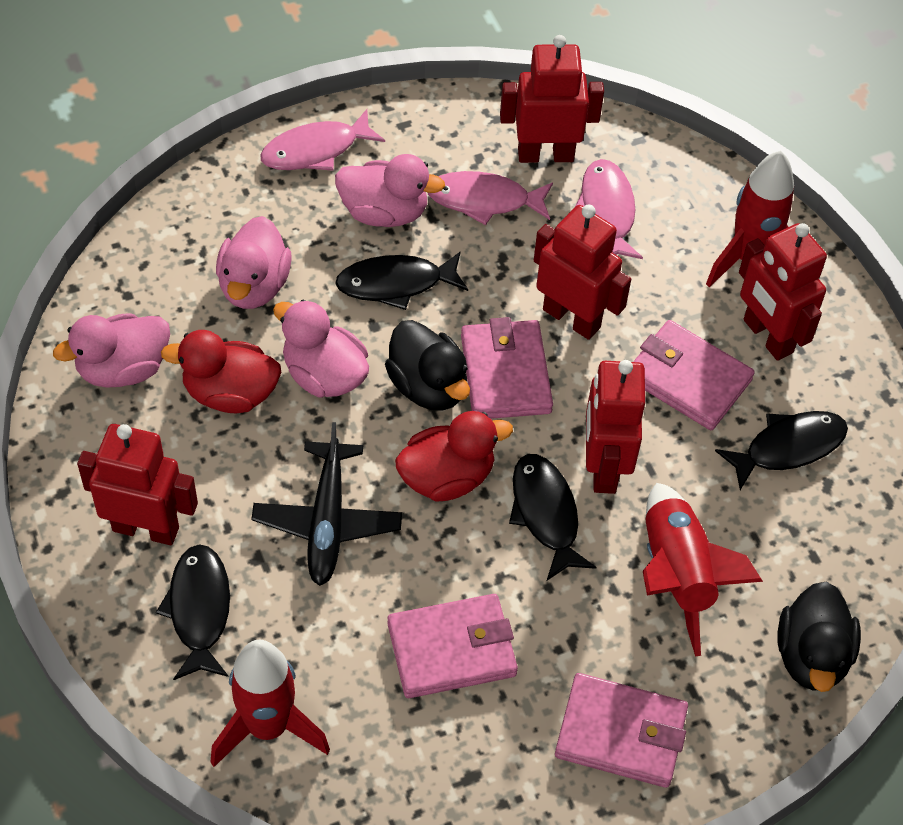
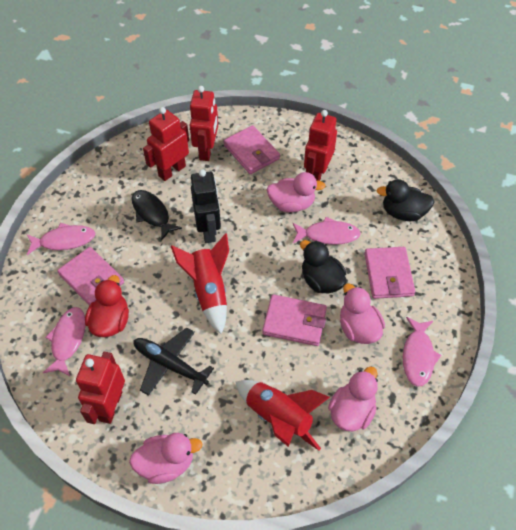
black fish: [156,544,230,680] [335,251,468,310] [509,454,596,581] [715,411,848,490] = 4 -> [132,190,182,241] = 1
black robot: none = 0 -> [191,169,221,243] = 1
pink fish: [260,109,385,171] [428,171,553,225] [574,159,643,259] = 3 -> [27,223,95,255] [43,307,86,376] [292,217,361,245] [403,317,441,387] = 4
red duck: [161,330,282,413] [395,411,513,502] = 2 -> [85,275,129,337] = 1
red robot: [77,424,198,545] [500,35,604,163] [534,204,631,340] [586,360,645,494] [739,223,827,361] = 5 -> [76,352,125,424] [143,107,189,181] [190,86,218,161] [304,110,337,181] = 4
red rocket: [210,640,330,767] [643,483,763,656] [706,151,794,287] = 3 -> [171,233,229,334] [236,380,330,450] = 2

